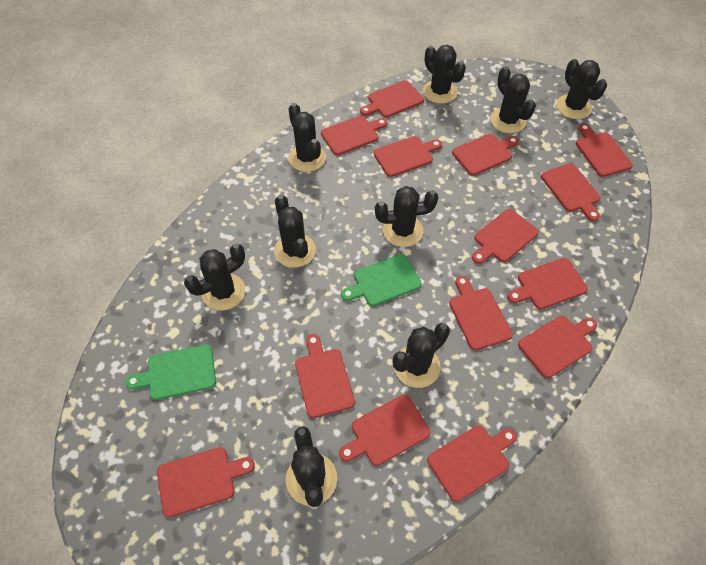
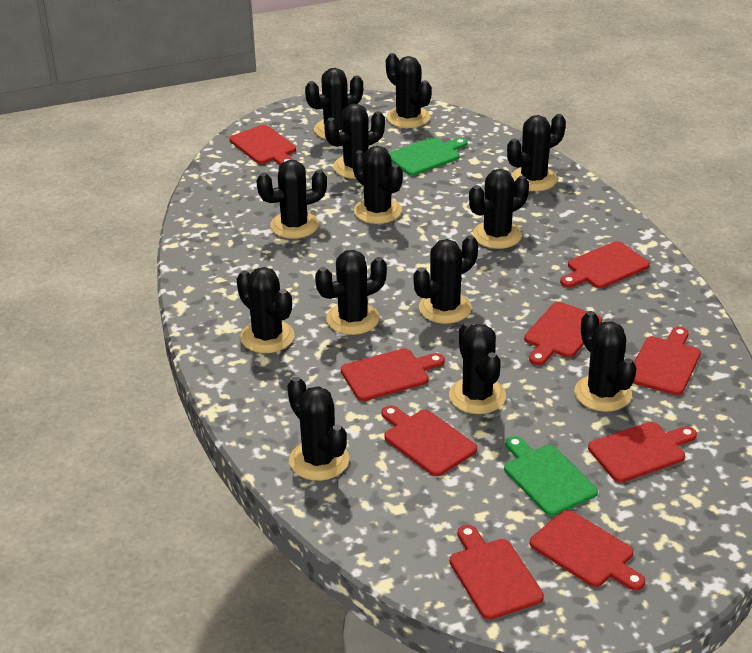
black cactus: [184,243,245,311] [274,195,316,268] [286,426,337,507] [288,103,326,172] [375,186,438,247] [393,323,450,388] [423,45,466,104] [490,66,536,133] [556,59,607,119] = 9 -> [237,267,294,353] [256,160,327,239] [287,377,349,481] [305,68,363,139] [315,250,387,335] [324,104,385,179] [352,146,403,224] [386,53,432,128] [414,235,478,324] [449,322,506,414] [469,169,529,249] [507,114,566,191] [574,311,636,412] = 13
red cutting board: [157,447,255,518] [295,334,355,418] [321,116,388,155] [339,394,430,466] [360,80,424,118] [373,136,442,177] [427,425,517,502] [449,276,513,350] [452,134,519,175] [472,209,539,264] [507,258,588,309] [518,316,597,378] [541,163,601,222] [576,123,633,177] = 14 -> [230,125,296,165] [341,348,445,401] [381,405,477,476] [450,525,544,620] [524,302,602,365] [530,510,645,591] [560,241,650,288] [588,422,697,483] [633,327,701,395] = 9

